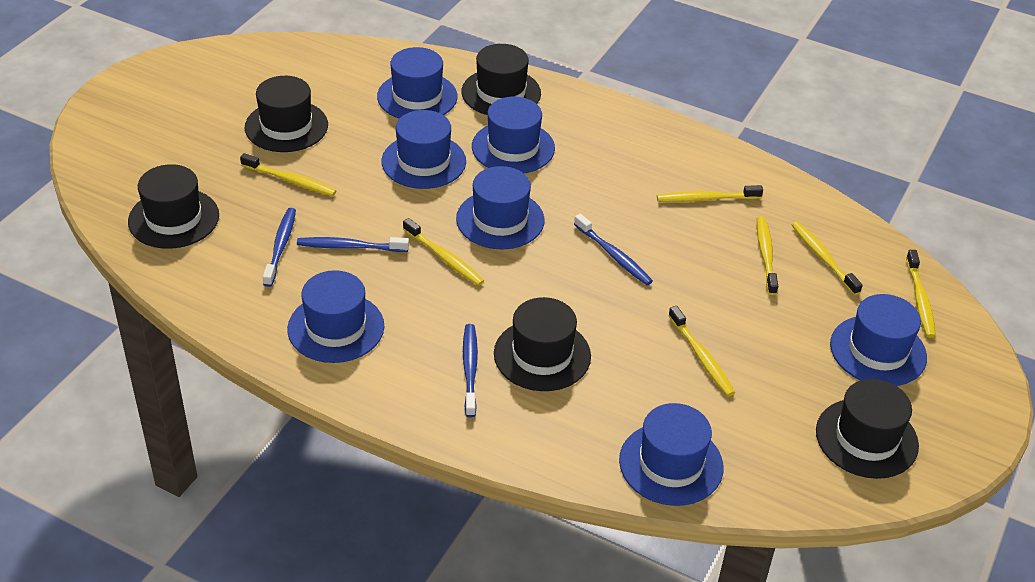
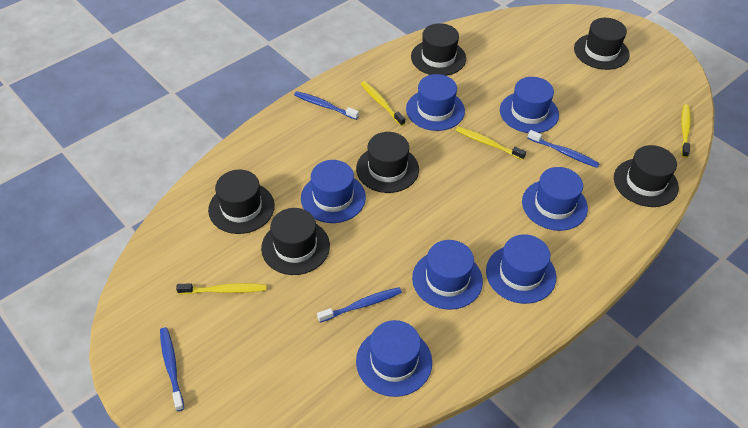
black hat: [128,164,219,249] [245,76,328,152] [461,44,541,115] [494,297,591,391] [816,379,919,479] = 5 -> [208,170,275,234] [261,208,330,275] [356,132,419,193] [411,23,466,76] [574,18,630,70] [614,145,679,207] = 6
yellow toothbrush: [240,153,336,196] [403,218,484,286] [657,185,763,202] [668,306,735,396] [757,216,778,295] [792,221,863,295] [906,250,936,338] = 7 -> [176,283,267,294] [361,81,405,126] [456,127,526,160] [681,104,691,158] = 4

